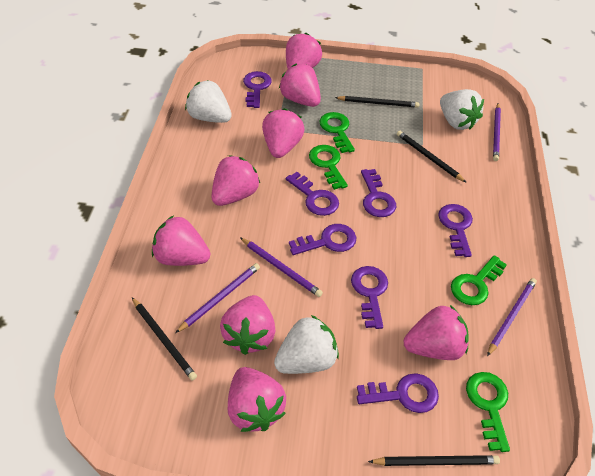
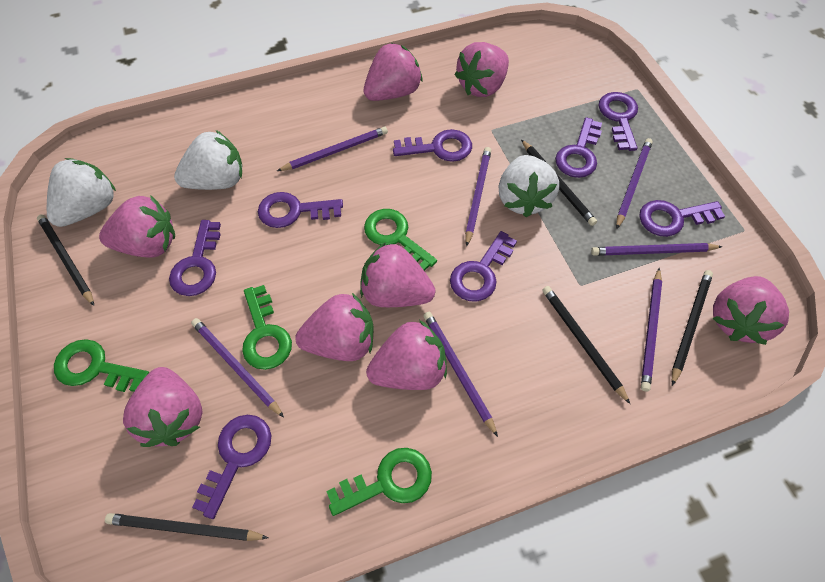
black pencil: [132,297,197,381] [335,96,420,108] [368,455,500,466] [397,131,467,183] = 4 -> [37,214,94,306] [105,513,268,541] [521,139,597,226] [542,286,630,404] [672,270,713,386] = 5
purple key: [243,71,272,108] [286,172,339,216] [289,224,356,255] [351,266,388,329] [357,373,439,413] [361,169,396,217] [438,204,473,257] = 7 -> [169,220,221,296] [192,415,271,519] [258,192,343,228] [393,129,472,162] [450,231,517,301] [555,117,602,178] [598,92,638,151] [639,200,725,237] = 8
purple pencil: [175,263,260,333] [240,237,323,297] [487,278,537,356] [493,103,501,161] = 4 -> [191,318,284,417] [277,127,388,171] [423,312,498,437] [465,147,491,247] [591,243,723,256] [616,138,653,229] [641,268,662,392] = 7

